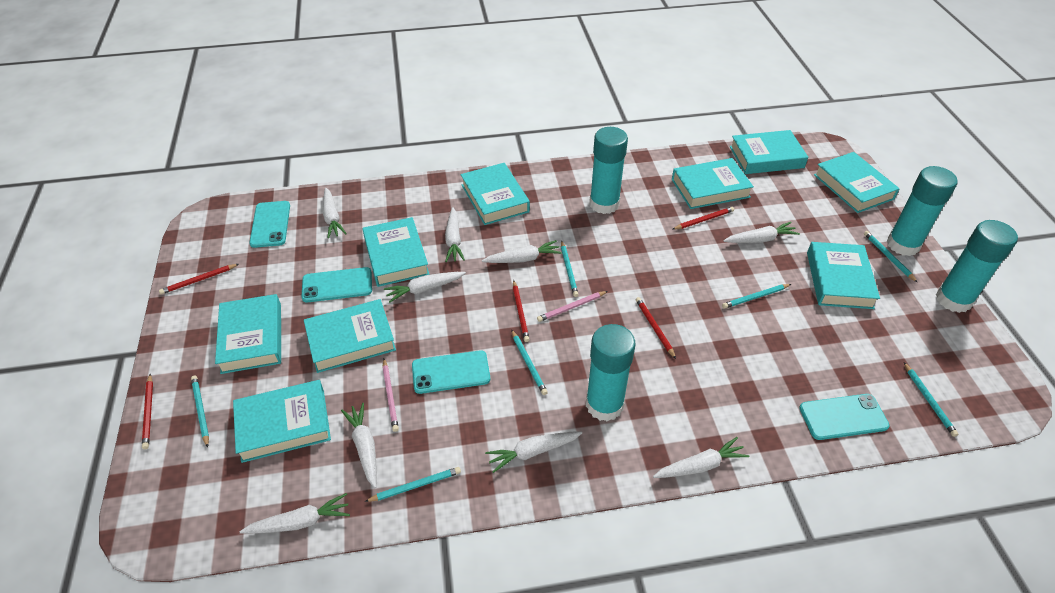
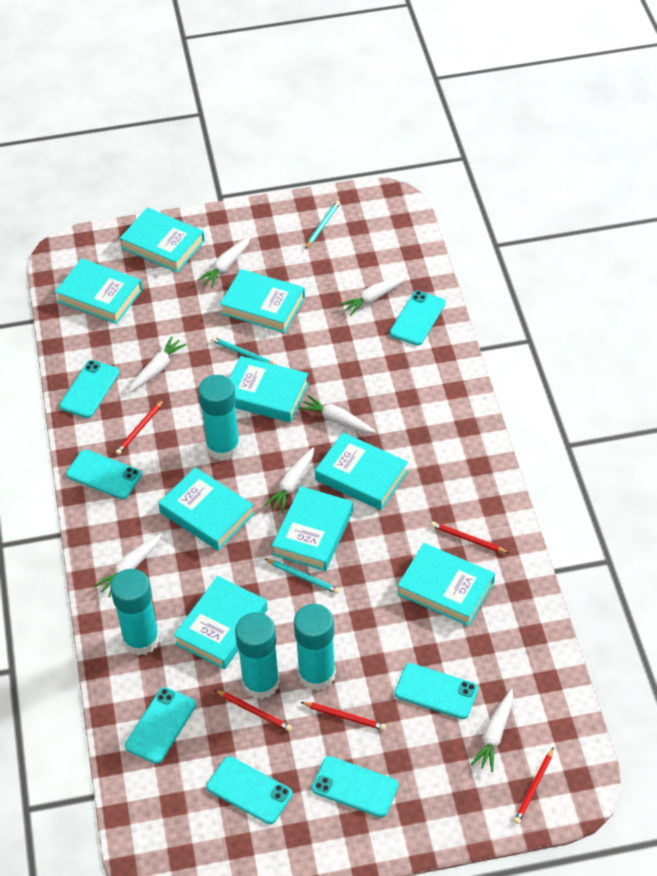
pink pencil: [382,359,399,432] [537,291,608,322] = 2 -> none = 0
turquoise pencil: [191,375,209,448] [364,467,461,502] [512,330,548,395] [561,240,579,297] [722,284,791,309] [864,231,918,283] [904,362,958,437] = 7 -> [211,337,276,365] [265,559,340,594] [305,201,340,249] = 3
turquoise phone: [249,201,290,248] [302,267,372,302] [412,350,490,394] [799,394,890,440] = 4 -> [60,360,119,418] [66,449,142,499] [125,687,196,764] [207,756,292,824] [312,756,399,818] [390,291,446,346] [395,663,478,719] = 7
white carrot: [239,493,350,534] [323,188,347,238] [341,403,377,488] [384,272,466,303] [445,207,465,262] [482,240,562,263] [485,431,582,473] [653,437,749,478] [723,222,800,243] = 9 -> [94,534,162,597] [129,336,187,392] [197,237,251,288] [264,448,314,513] [298,395,376,433] [339,275,408,316] [471,689,513,772] = 7

